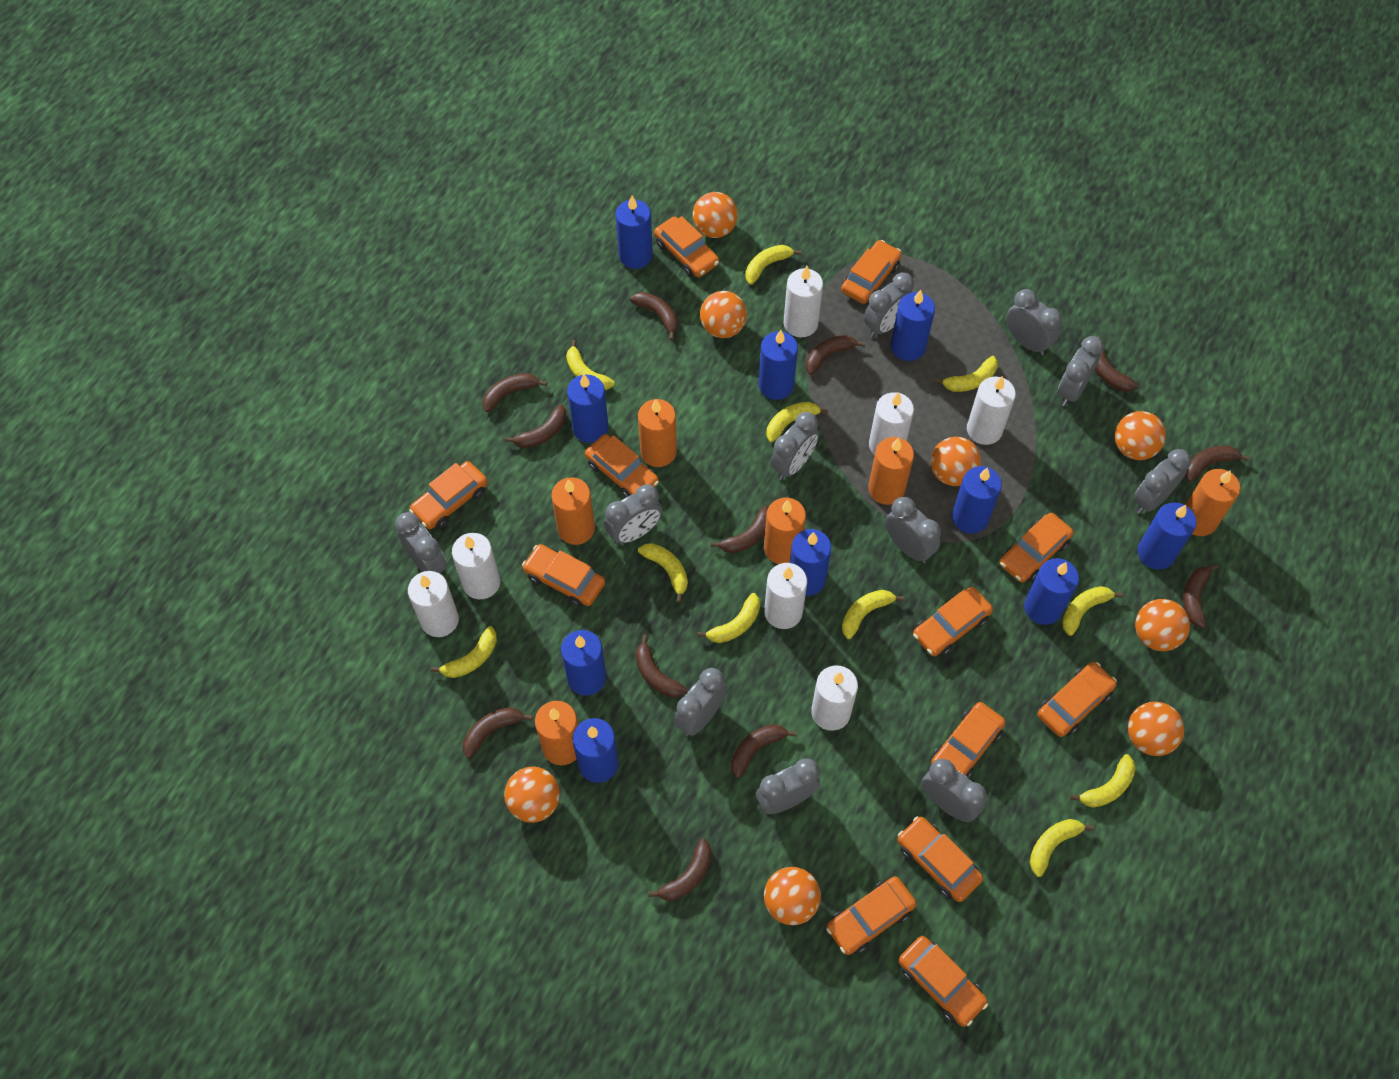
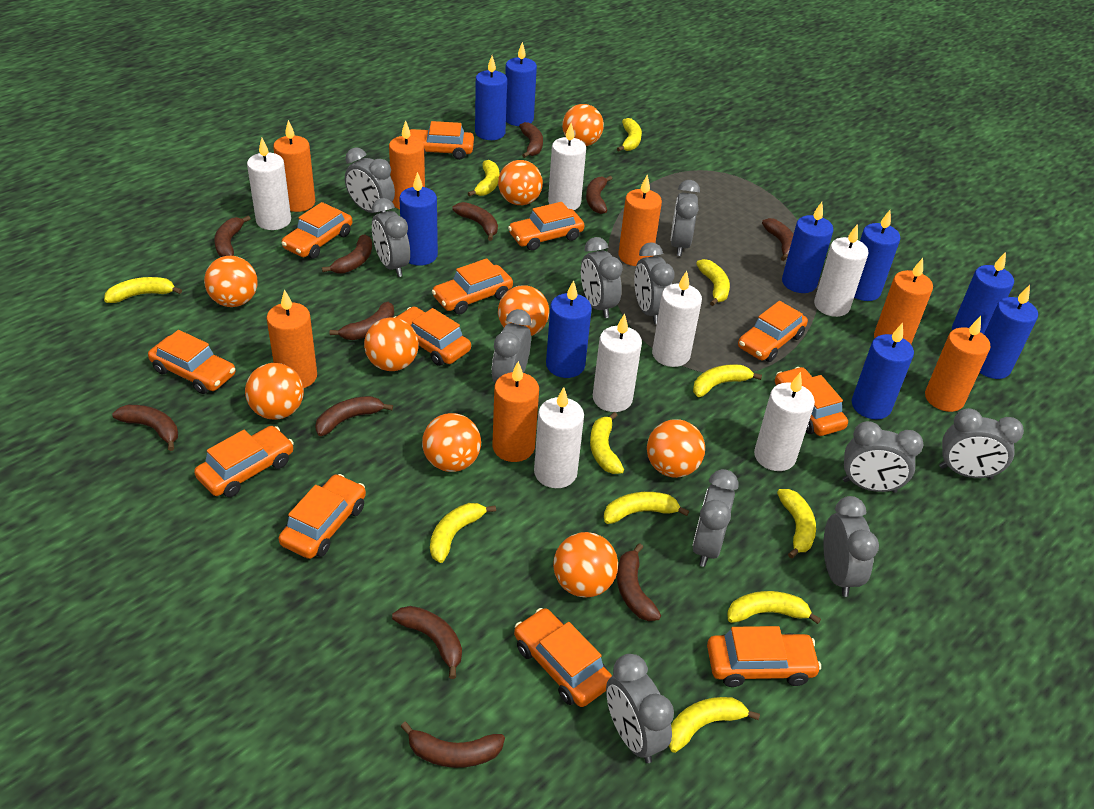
blue candle: [561,630,606,695] [567,374,609,443] [572,718,619,783] [616,196,653,269] [759,330,798,400] [790,529,831,596] [891,290,935,361] [952,466,1002,534] [1024,558,1079,625] [1138,502,1196,570] = 10 -> [399,172,438,266] [475,56,507,140] [505,42,537,126] [546,280,592,378] [782,202,834,293] [852,323,914,419] [854,210,900,301] [952,252,1014,334] [979,285,1038,379] = 9
orange ball: [504,767,560,823] [693,192,738,238] [700,291,747,338] [764,867,821,925] [931,437,981,486] [1115,411,1166,460] [1128,702,1184,756] [1135,599,1190,651] = 8 -> [204,256,257,307] [245,363,304,420] [364,317,419,371] [422,413,481,472] [498,160,543,205] [498,285,549,336] [553,532,618,598] [562,104,604,146] [647,419,705,478] = 9
orange candle: [535,701,578,765] [551,477,595,545] [638,399,677,467] [764,498,806,564] [868,437,914,505] [1186,469,1240,536] = 6 -> [266,289,317,388] [273,120,315,212] [389,120,425,210] [492,361,539,462] [618,175,662,266] [874,258,933,344] [925,316,991,412] = 7

